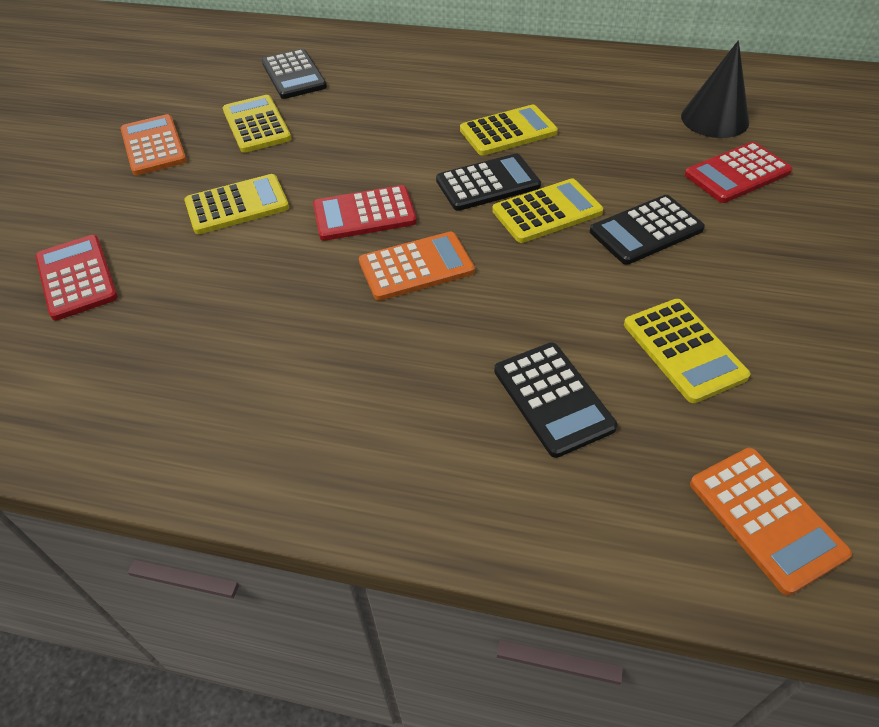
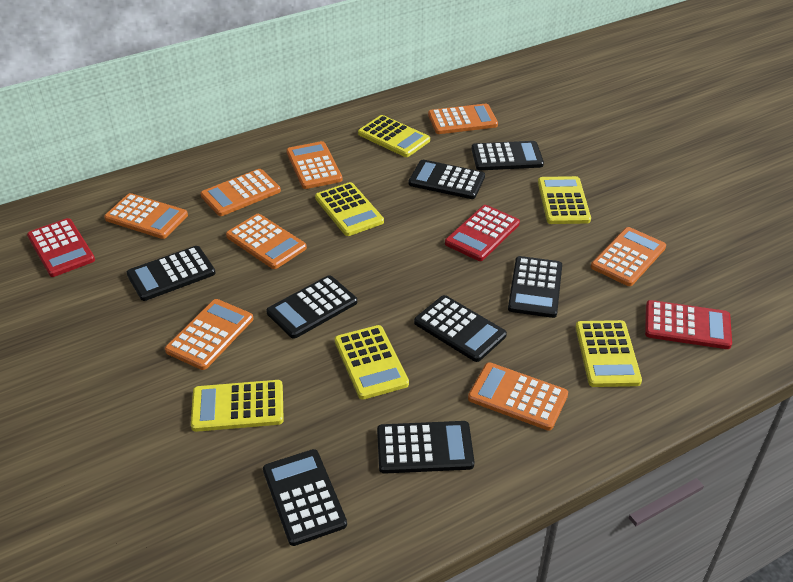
black calculator: [262,49,327,99] [436,153,541,211] [494,342,618,458] [590,195,705,265] = 4 -> [127,246,215,301] [263,449,347,546] [266,275,357,339] [377,421,475,474] [408,160,485,199] [414,295,507,362] [472,141,544,170] [508,256,562,318] = 8
black cone: [681,40,749,138] = 1 -> none = 0
orange calculator: [120,114,187,175] [359,232,475,301] [690,448,852,596] = 3 -> [104,193,188,239] [165,299,253,370] [200,169,281,216] [226,214,307,269] [286,141,343,189] [428,104,498,134] [468,362,568,431] [591,227,666,286] = 8
yellow calculator: [184,174,289,234] [223,95,291,153] [460,105,558,156] [492,179,603,243] [624,299,751,403] = 5 -> [191,380,284,432] [315,182,384,236] [334,325,409,400] [358,115,430,157] [538,176,591,224] [575,320,642,387] = 6

